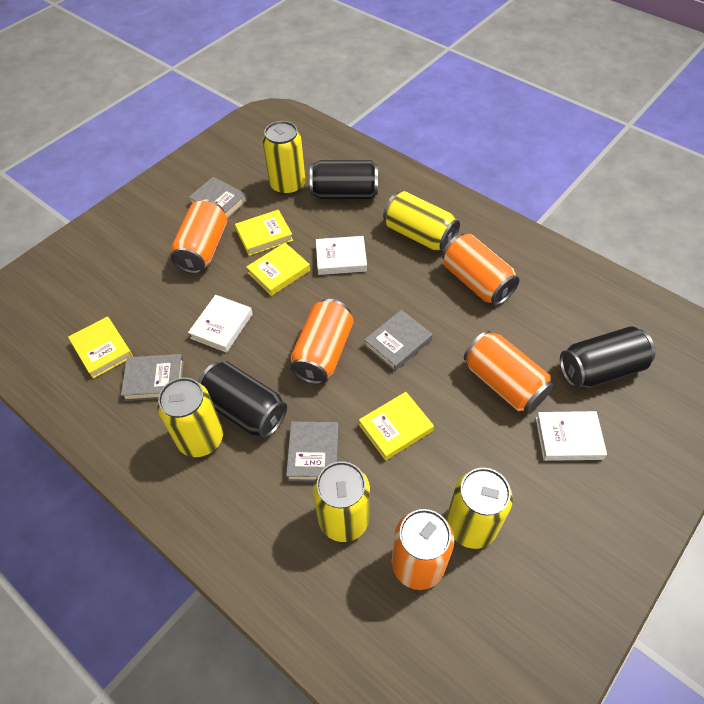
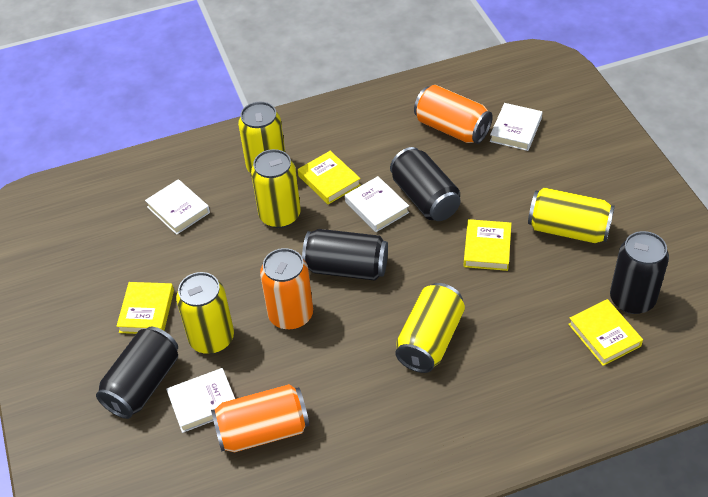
black can: [198,362,287,438] [310,160,378,199] [560,326,656,389] = 3 -> [96,327,178,419] [302,229,388,281] [390,147,461,221] [610,231,669,314] = 4
grey book: [121,354,184,401] [188,177,248,219] [286,421,339,482] [364,310,432,371] = 4 -> none = 0
orange can: [171,199,227,274] [290,299,353,384] [392,509,454,590] [442,234,520,306] [464,330,553,413] = 5 -> [211,384,309,452] [260,248,313,330] [414,85,493,144] = 3
white book: [188,295,253,353] [316,236,367,275] [536,411,607,461] = 3 -> [145,179,210,235] [166,368,235,433] [345,176,409,232] [490,103,542,151] = 4

